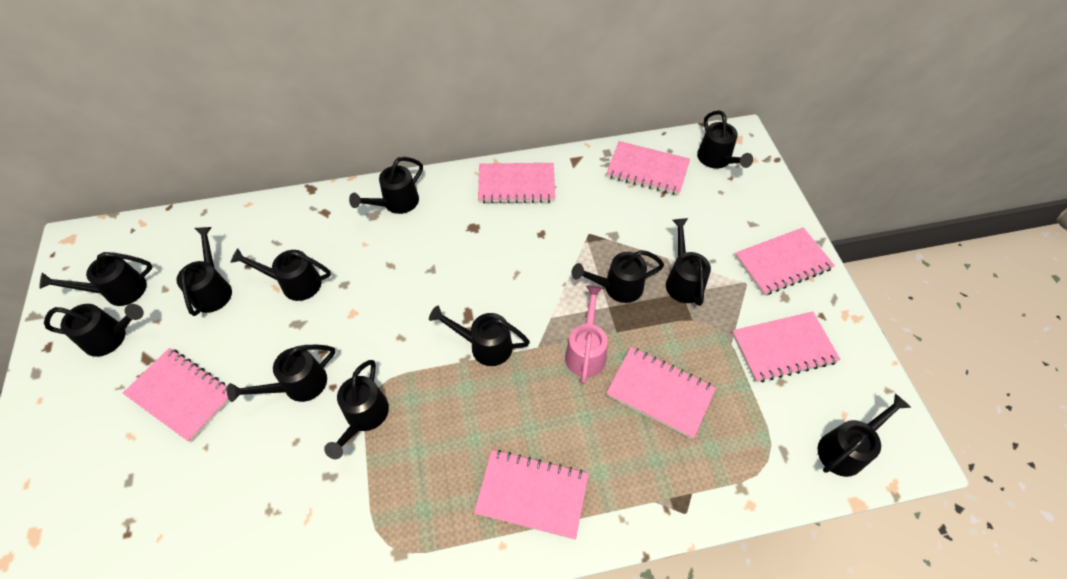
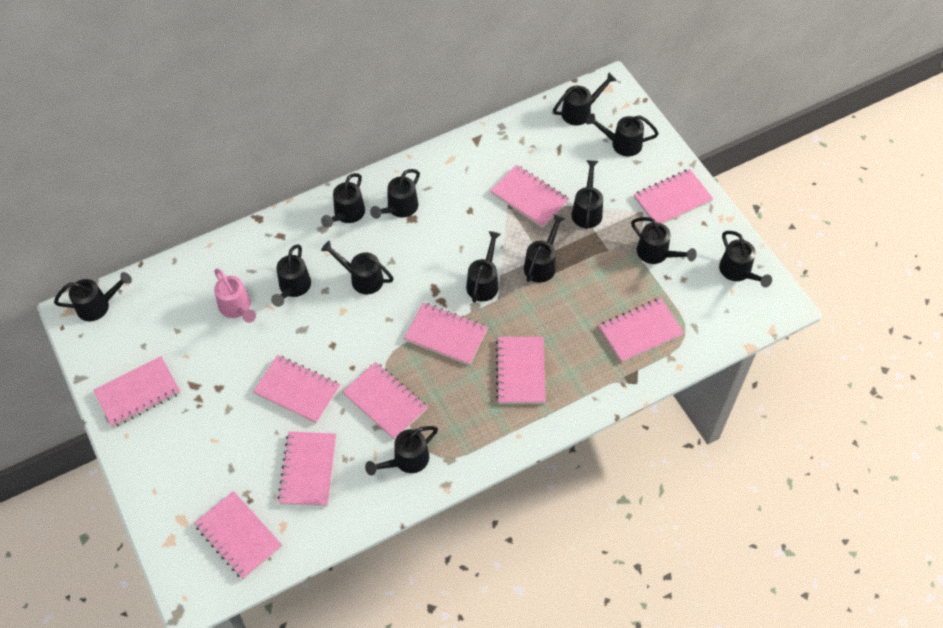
black watering can: [40,252,152,306] [44,304,144,357] [176,227,232,316] [227,345,335,402] [230,248,331,301] [324,360,389,459] [349,157,423,214] [429,306,530,366] [571,250,664,303] [666,218,711,306] [697,110,753,169] [818,394,911,477] = 12 -> [54,272,132,321] [271,244,311,307] [321,173,365,228] [321,241,394,294] [365,426,438,476] [370,169,420,219] [466,231,501,303] [524,214,565,283] [553,72,617,125] [571,160,603,229] [586,114,659,156] [631,217,697,264] [719,231,772,288] = 13
pink notebook: [123,348,230,442] [474,450,589,539] [478,163,555,204] [606,141,690,195] [606,347,716,439] [732,311,841,382] [735,227,835,295] = 7 -> [93,356,181,428] [194,491,282,580] [253,355,340,424] [277,432,336,506] [342,362,428,440] [404,302,488,365] [490,165,569,228] [496,337,546,404] [599,298,684,363] [634,169,713,224] = 10

